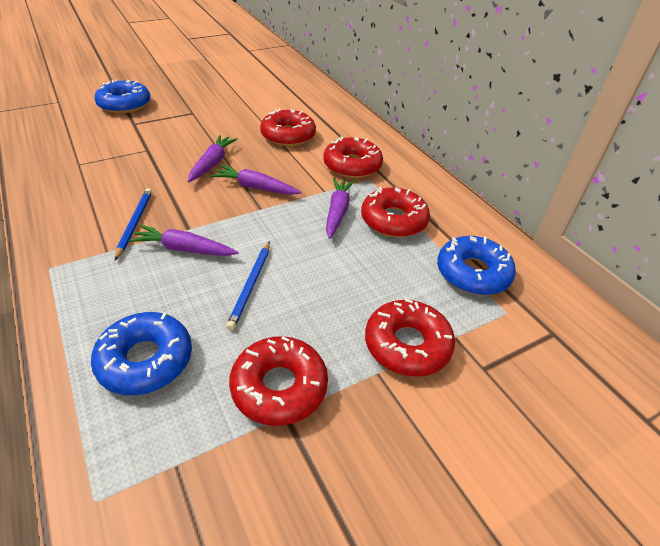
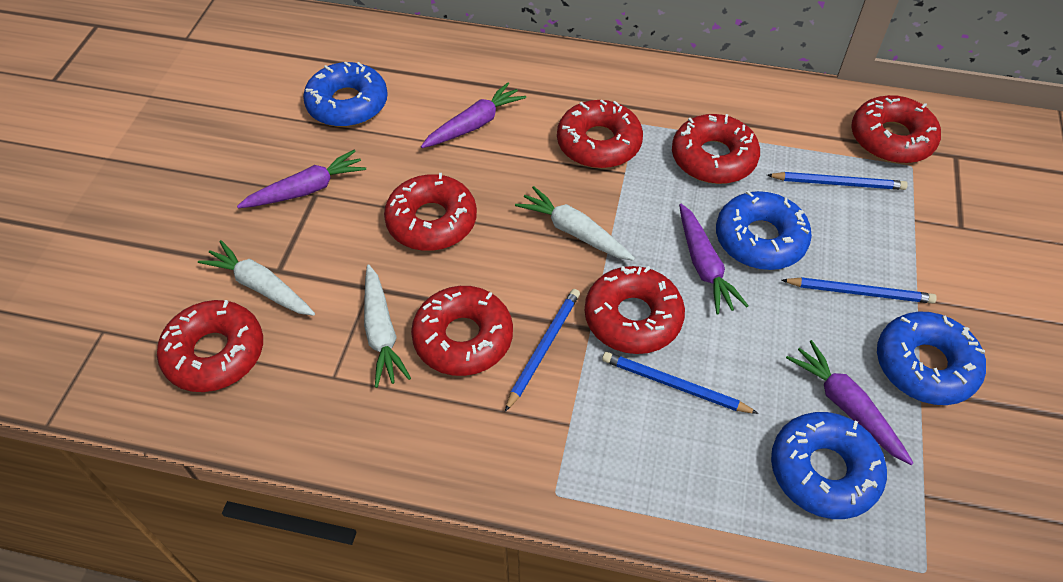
blue donut: [91,312,192,395] [94,79,150,114] [437,236,516,295] = 3 -> [303,62,388,127] [716,191,812,270] [771,412,887,519] [877,311,986,405] = 4
blue pencil: [115,188,152,260] [226,241,270,330] = 2 -> [505,289,580,412] [602,352,759,414] [767,172,908,190] [782,277,937,304] = 4
red donut: [229,336,328,426] [260,109,316,146] [323,136,383,178] [361,187,430,237] [365,299,455,377] = 5 -> [157,300,263,392] [384,173,477,251] [411,286,513,376] [557,100,643,168] [585,266,685,354] [672,114,760,184] [851,95,941,164] = 7
white carrot: none = 0 -> [198,240,315,316] [364,264,411,388] [515,186,635,261] = 3

